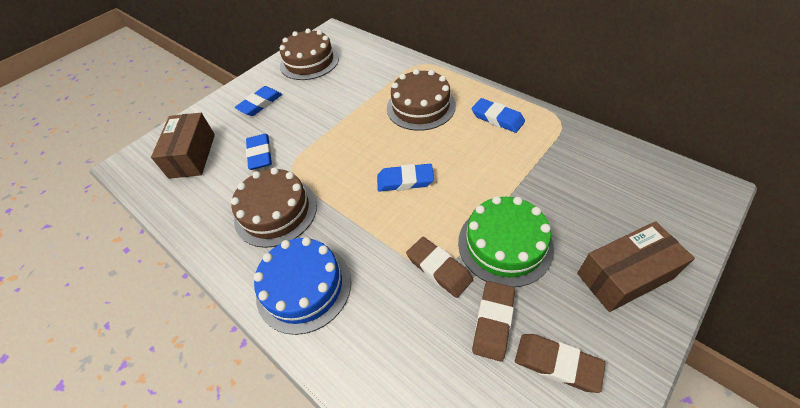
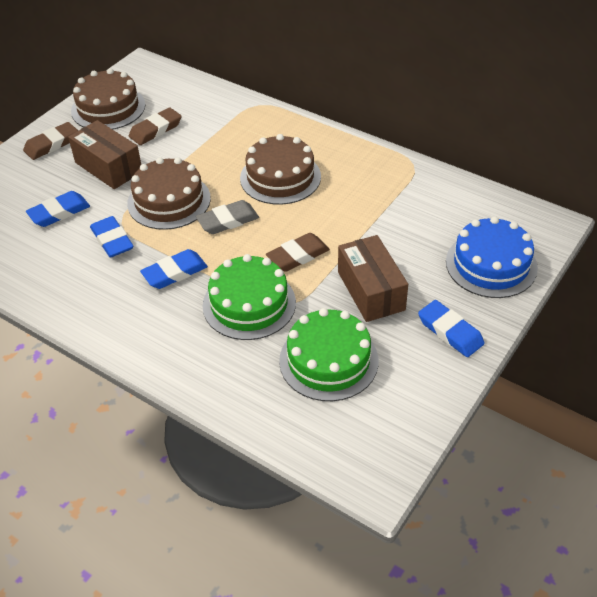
green cake: [458,196,554,287] = 1 -> [203,254,296,340] [279,308,379,401] = 2
grey eraser: none = 0 -> [196,200,259,234] = 1

